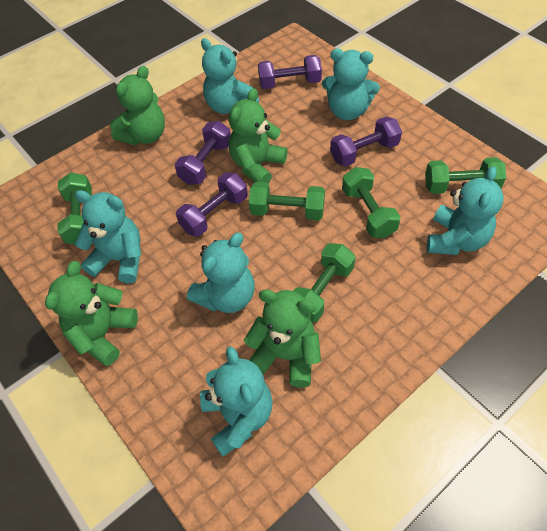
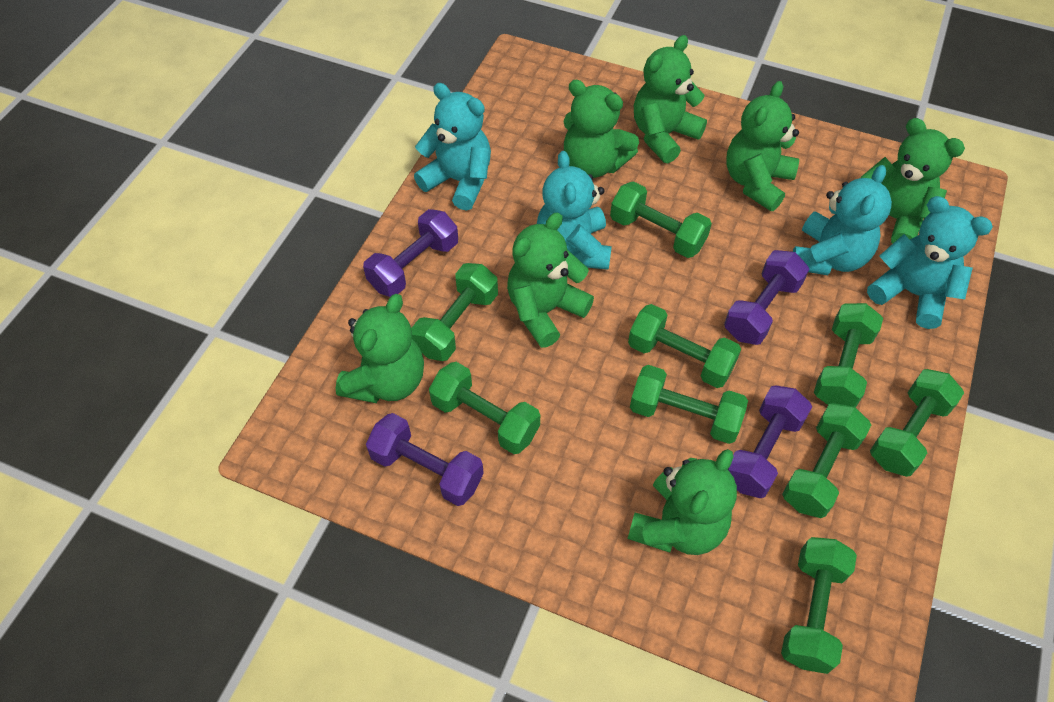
green dumbbell: [58,173,92,244] [249,182,325,221] [294,243,355,322] [342,167,401,238] [425,157,506,194] = 5 -> [411,263,498,361] [429,362,540,454] [610,181,712,258] [628,304,741,388] [630,365,748,444] [781,537,857,674] [782,403,871,518] [814,303,883,407] [870,369,964,477] = 9
green teddy bear: [45,261,138,366] [110,66,165,145] [229,88,288,184] [244,289,321,388] = 4 -> [335,294,424,403] [507,213,594,348] [563,80,639,178] [628,449,737,555] [634,35,707,163] [726,81,799,211] [861,118,965,244] = 7
turquoise teddy bear: [75,190,141,283] [187,233,255,313] [200,346,273,457] [201,38,259,114] [322,49,380,120] [427,166,503,255] = 6 -> [414,83,491,211] [537,151,612,270] [793,165,892,275] [867,196,993,329] = 4

